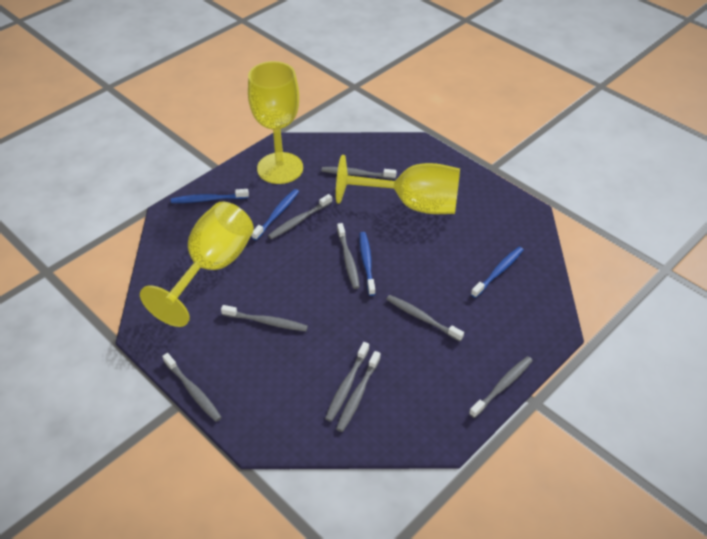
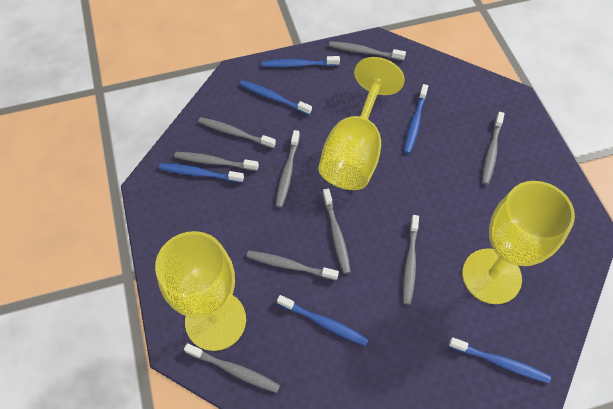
blue toothbrush: [171,189,249,203] [252,189,299,241] [359,232,375,296] [471,247,524,298] = 4 -> [159,163,244,183] [239,80,312,115] [262,56,340,67] [277,295,369,346] [404,84,428,154] [449,337,551,383] = 6

